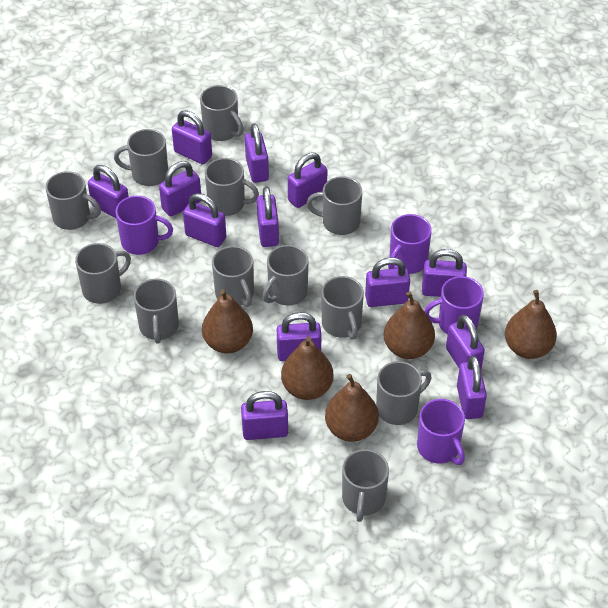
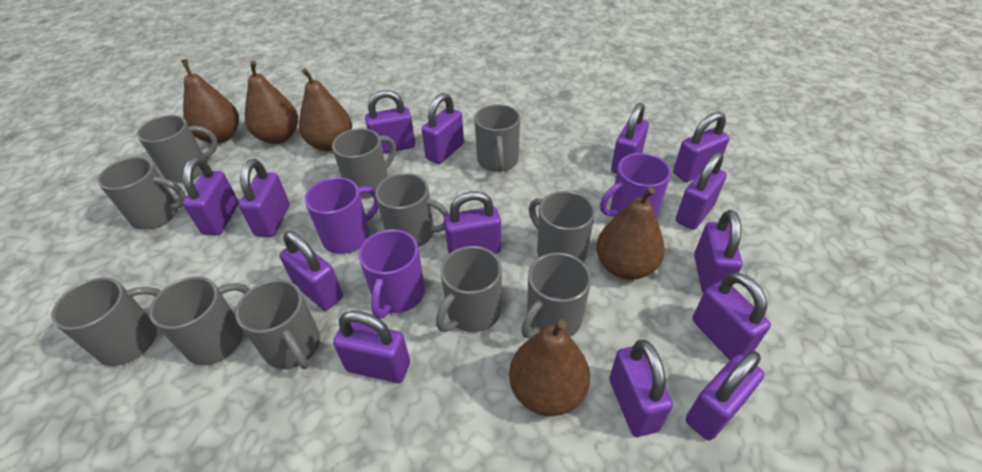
grey mug: [45,171,101,230] [75,243,131,304] [114,129,168,186] [134,279,179,344] [200,85,244,141] [205,158,259,216] [212,246,254,307] [263,245,309,306] [307,176,362,235] [321,276,364,340] [342,449,389,522] [376,361,432,425] = 12 -> [51,277,161,366] [97,157,186,230] [137,115,218,182] [149,276,250,365] [236,279,320,369] [332,128,396,198] [375,173,449,247] [436,246,502,332] [474,104,520,172] [521,252,591,338] [529,191,595,262] = 11
purple mug: [115,196,173,255] [388,214,432,274] [417,399,465,465] [424,276,484,334] = 4 -> [305,177,379,254] [358,229,425,319] [600,153,671,218] = 3
purple padlock: [88,165,129,218] [159,161,201,217] [172,110,212,164] [183,193,226,247] [241,391,288,440] [245,123,269,183] [257,187,279,247] [277,312,321,361] [288,153,327,208] [365,257,410,307] [422,249,467,297] [446,315,485,369] [457,356,487,419] = 13 -> [182,157,239,235] [239,159,290,237] [279,231,343,310] [333,311,410,383] [365,90,415,154] [422,93,464,164] [444,191,501,254] [609,340,673,437] [611,103,649,174] [673,112,730,182] [676,152,727,230] [686,351,764,440] [693,272,771,360] [694,210,742,293] = 14

